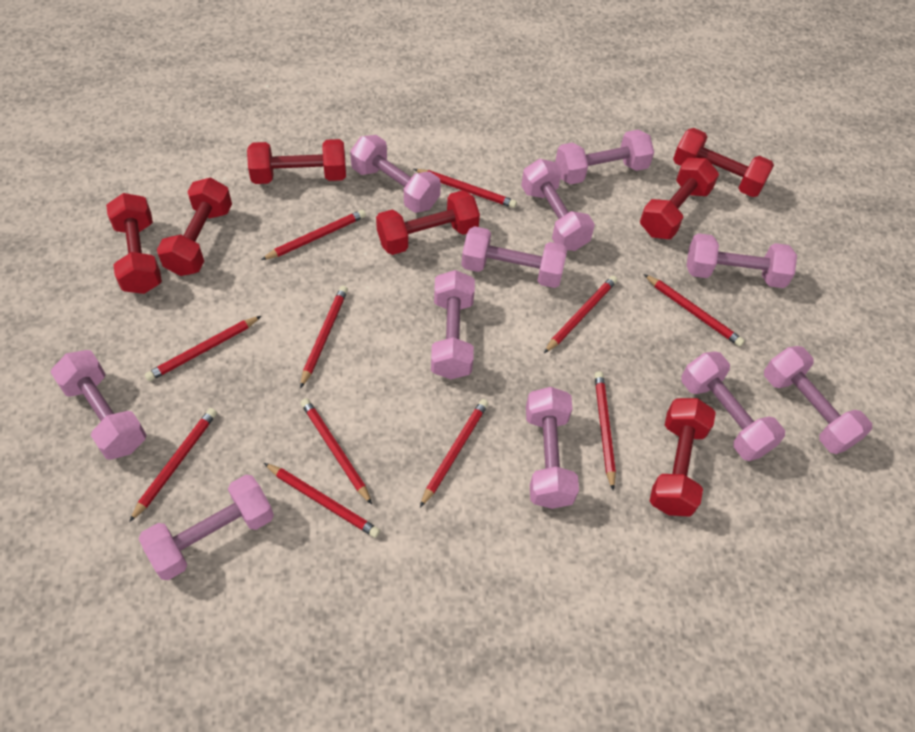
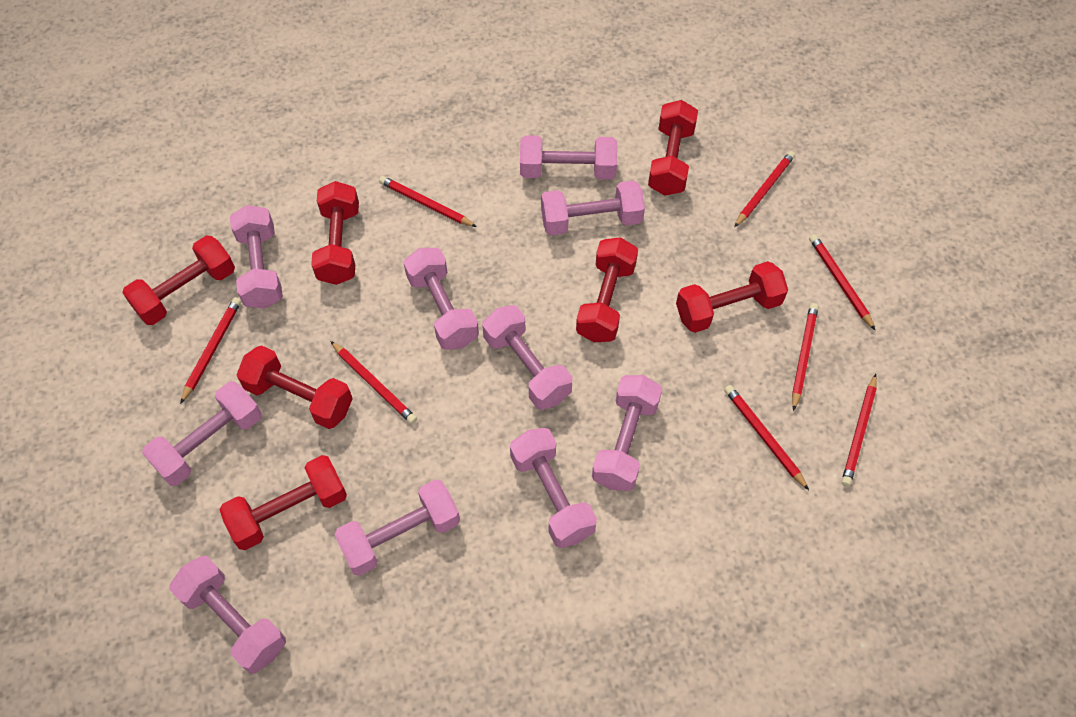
pink dumbbell: [50,350,147,460] [139,475,274,580] [350,135,441,213] [431,270,475,379] [461,226,567,288] [521,159,595,251] [526,387,579,509] [555,130,654,185] [681,352,785,461] [687,233,797,288] [764,346,872,454] = 11 -> [142,382,262,486] [169,556,286,674] [230,205,283,309] [334,479,460,576] [404,248,479,350] [482,305,572,410] [510,428,597,548] [520,135,617,180] [541,180,645,235] [592,375,662,491] = 10
red pencil: [129,408,217,522] [145,316,261,381] [261,210,366,260] [264,463,380,538] [300,286,348,388] [301,398,372,505] [414,169,517,208] [420,399,489,507] [544,276,617,353] [594,371,616,490] [644,274,745,347] = 11 -> [180,297,241,404] [330,341,417,424] [379,176,477,227] [724,385,809,490] [735,151,795,227] [792,303,818,411] [809,234,875,330] [841,374,877,486] = 8

